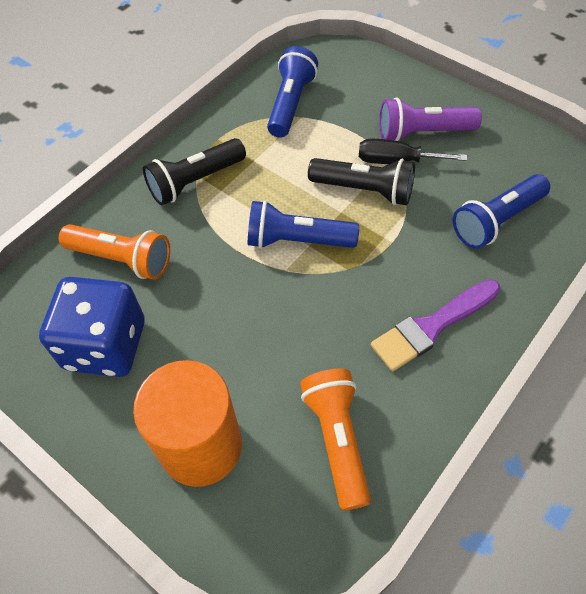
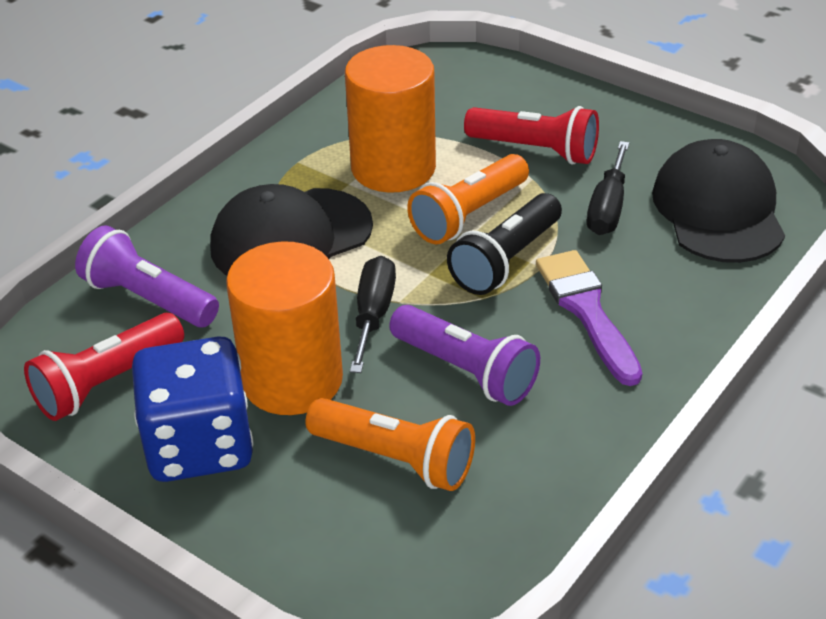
black cap: none = 0 -> [210,184,373,276] [652,139,785,263] = 2
black flashlight: [143,138,246,205] [308,158,415,205] = 2 -> [447,193,562,295] = 1
black screwdriver: [359,139,467,164] = 1 -> [350,256,396,373] [587,141,629,235] = 2
blue flashlight: [248,200,359,249] [267,46,318,138] [453,174,550,249] = 3 -> none = 0
orange cylinder: [133,360,242,487] = 1 -> [226,241,343,415] [345,45,436,193] = 2
purple flashlight: [379,97,482,141] = 1 -> [75,225,219,327] [389,305,540,406] = 2
red flashlight: none = 0 -> [24,313,184,421] [464,106,599,165] = 2

